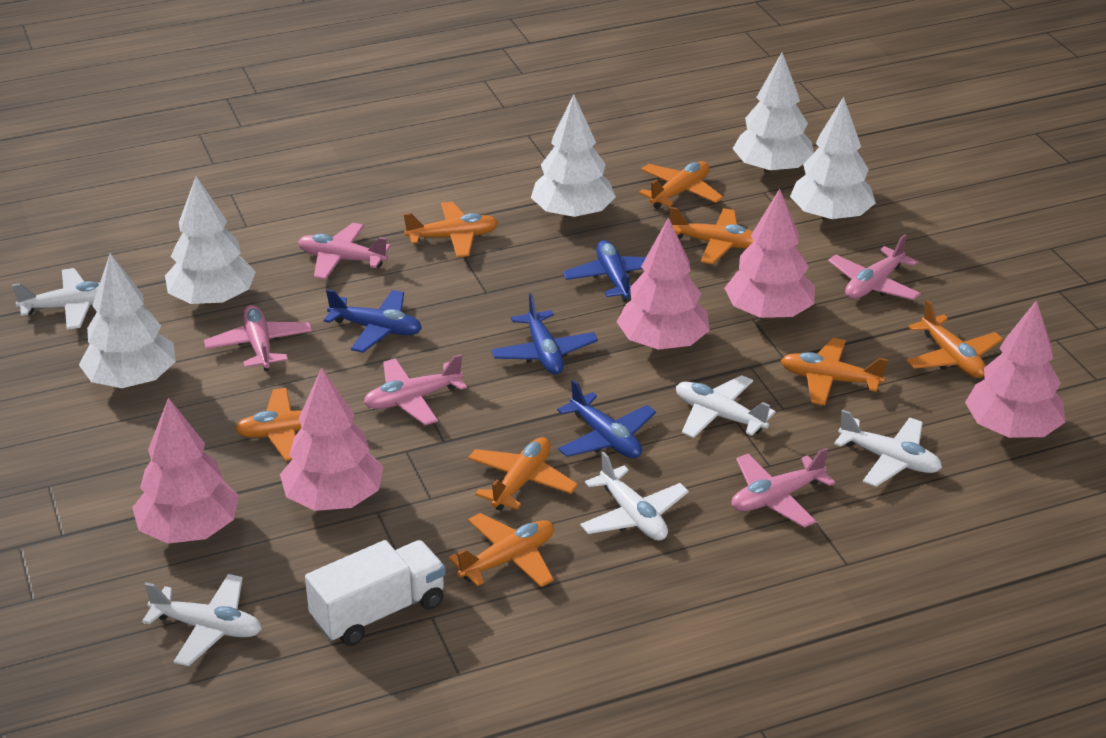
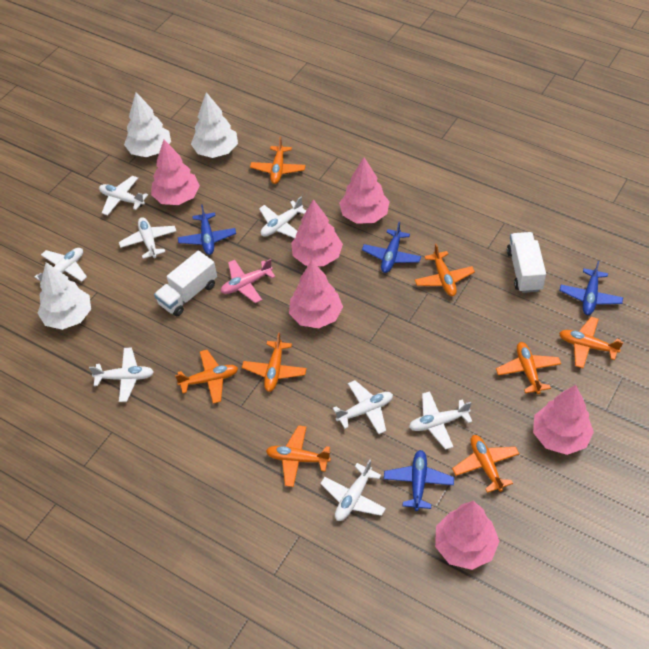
pink plane: [204,305,312,371] [298,223,391,280] [364,354,467,425] [731,448,835,527] [828,234,921,300] = 5 -> [221,259,276,303] = 1
pink tree: [132,398,239,544] [280,368,383,511] [617,217,710,350] [724,189,815,320] [965,300,1065,438] = 5 -> [151,140,200,205] [289,260,343,328] [291,199,343,266] [339,157,390,224] [435,501,499,570] [533,385,594,455] = 6
white plane: [12,268,100,330] [142,574,262,666] [580,452,689,541] [676,375,775,438] [834,409,942,487] = 5 -> [35,248,87,284] [89,347,154,402] [99,176,148,216] [119,217,176,259] [259,197,306,238] [320,460,386,521] [333,380,393,434] [409,392,472,450] = 8
white tree: [79,253,176,388] [165,176,256,306] [531,95,616,220] [733,53,814,174] [790,97,876,222] = 5 -> [37,262,91,330] [124,92,171,157] [191,92,238,158] = 3
white truck: [305,540,446,646] = 1 -> [154,251,217,316] [507,232,546,293] = 2

